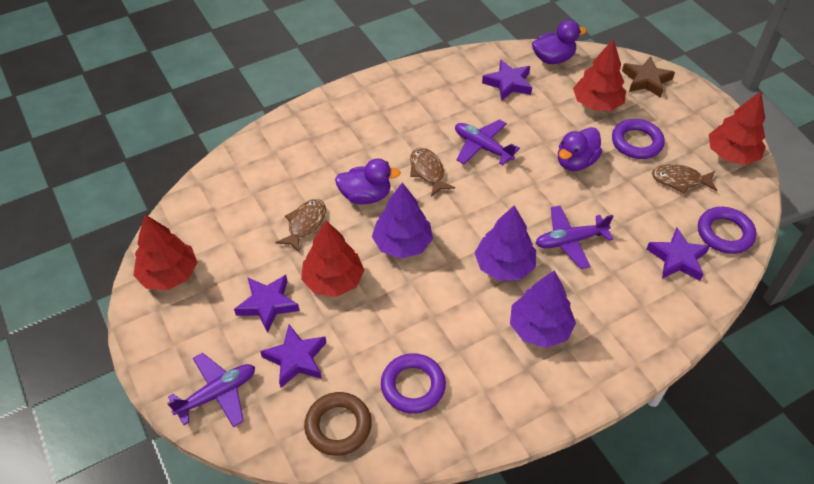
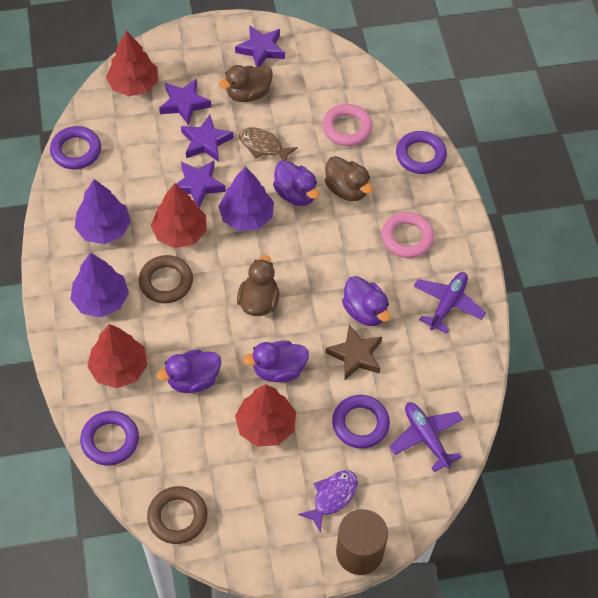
brown cylinder: none = 0 -> [336,509,388,575] = 1
brown duck: none = 0 -> [219,65,273,102] [237,255,280,316] [325,156,373,201] = 3
brown fish: [275,199,326,253] [410,148,455,196] [652,164,717,194] = 3 -> [239,128,298,161] = 1
brown ring: [304,392,372,456] = 1 -> [139,255,193,303] [147,486,208,544] = 2
pink ring: none = 0 -> [322,104,373,146] [381,212,434,258] = 2
purple duck: [335,159,401,204] [532,20,587,64] [558,127,602,171] = 3 -> [157,350,221,393] [243,341,309,382] [273,160,319,206] [342,276,391,326] = 4
purple fish: none = 0 -> [298,471,358,533] = 1
purple plane: [167,353,255,427] [455,119,520,165] [536,206,613,269] = 3 -> [390,402,464,472] [413,272,486,334] = 2
purple ring: [381,353,446,414] [612,119,665,159] [698,207,756,254] = 3 -> [50,126,101,169] [80,411,139,466] [332,395,390,449] [396,131,447,174] = 4

